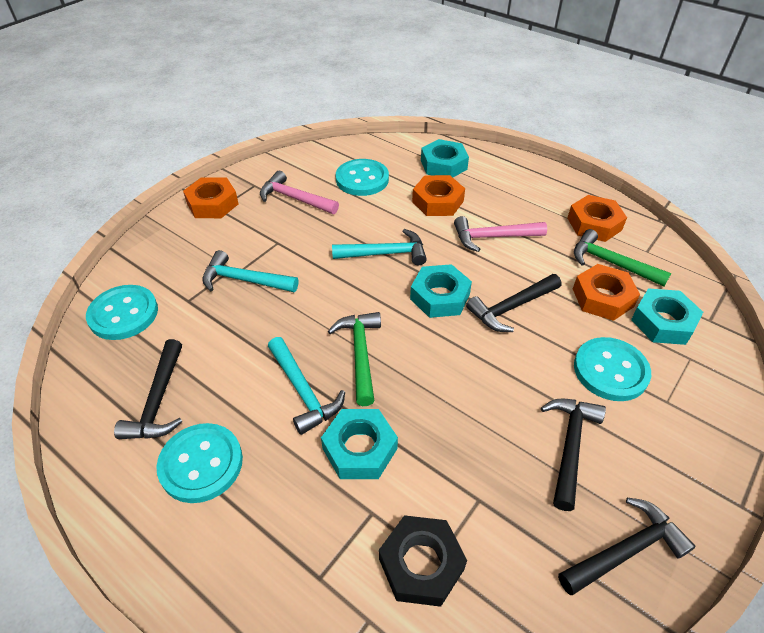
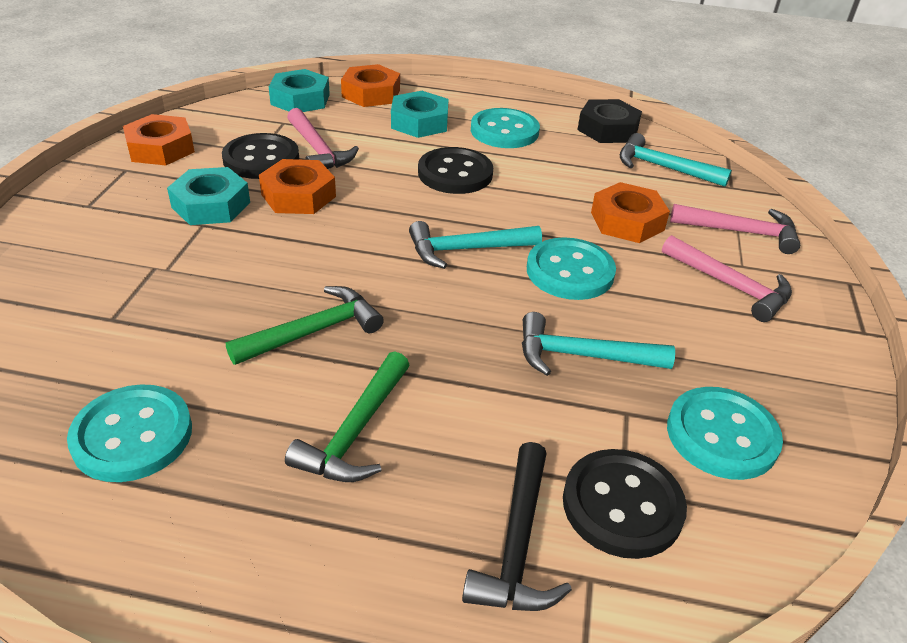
black button: none = 0 -> [222,133,299,179] [418,147,493,194] [563,449,687,559] = 3
black hammer: [114,339,182,439] [466,274,561,332] [541,398,606,511] [558,498,696,595] = 4 -> [462,442,572,611] = 1
pink hammer: [260,171,339,214] [454,216,547,252] = 2 -> [287,108,359,169] [662,235,792,322] [670,204,800,254] = 3
turquoise nut: [321,409,398,479] [410,264,472,318] [421,139,469,177] [631,288,703,345] = 4 -> [167,167,250,225] [269,69,330,112] [391,91,449,138] = 3

